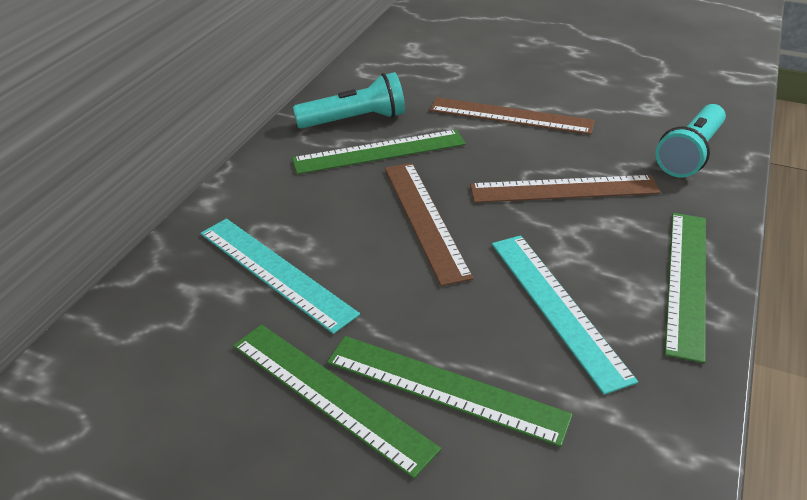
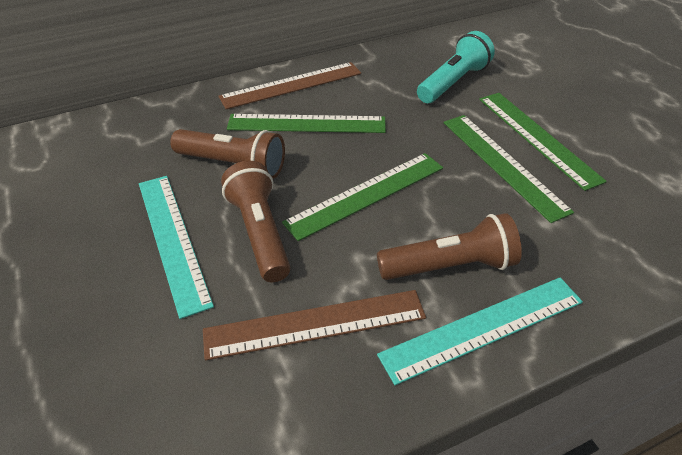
brown flashlight: none = 0 -> [170,129,285,179] [221,161,291,282] [377,213,522,280] = 3
brown ruler: [385,163,473,286] [429,97,595,135] [470,175,661,203] = 3 -> [203,290,426,361] [218,62,361,109] = 2
turquoise flashlight: [293,72,405,129] [655,104,726,178] = 2 -> [417,31,495,103] = 1

